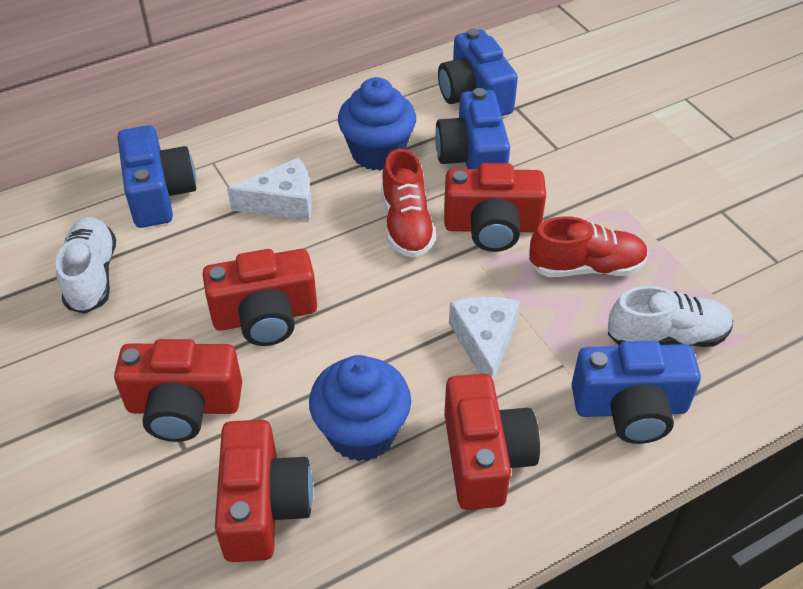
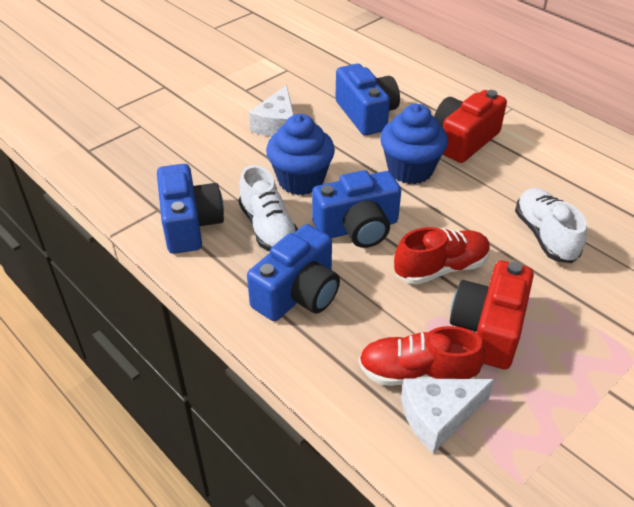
red camera: [114,339,242,442] [203,249,317,346] [215,420,313,562] [444,163,546,252] [444,374,540,510] = 5 -> [434,90,507,163] [450,261,534,369] = 2

